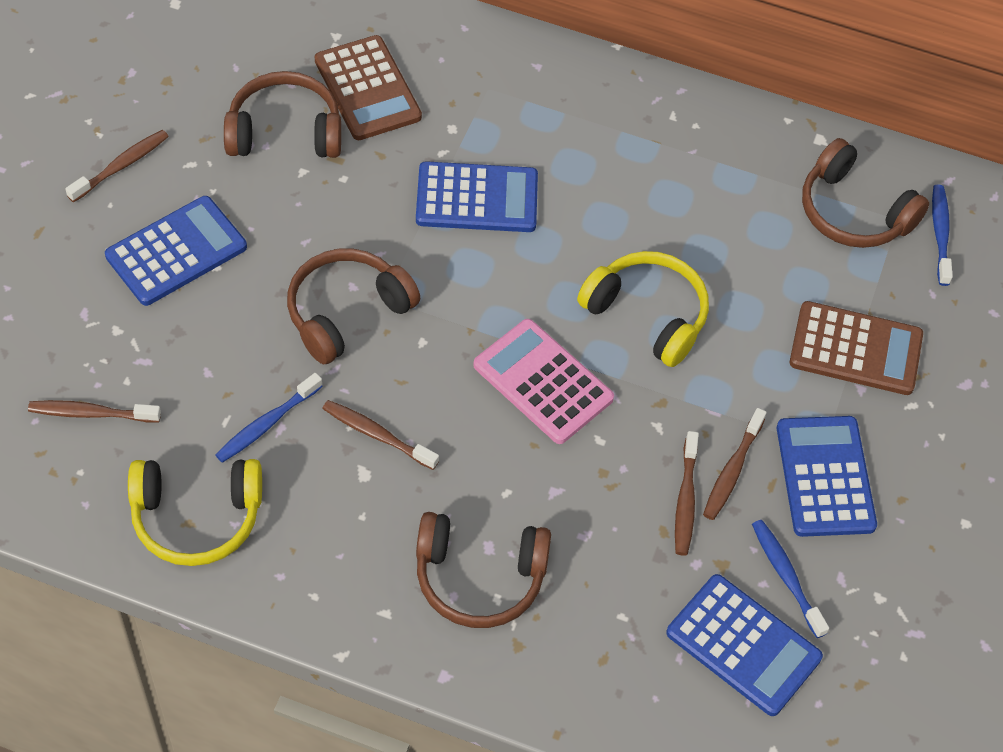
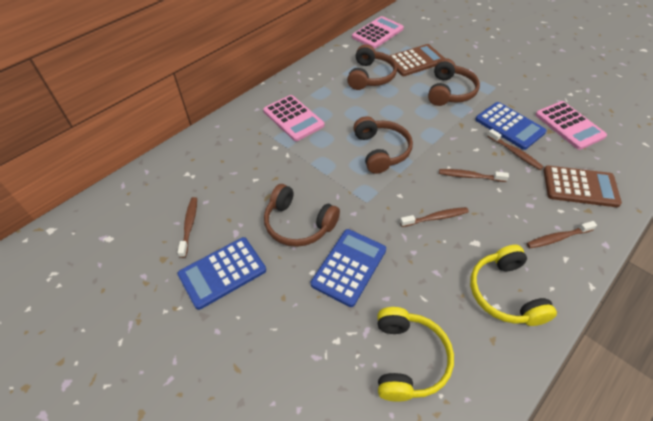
blue calculator: [105,196,247,306] [416,161,538,232] [666,574,823,716] [777,416,877,537] = 4 -> [177,237,266,310] [311,229,386,307] [475,102,547,150] = 3
blue toothbrush: [215,373,323,463] [752,520,829,638] [932,185,953,286] = 3 -> none = 0
pink calculator: [473,319,614,444] = 1 -> [263,95,324,141] [352,16,404,48] [535,101,607,150] = 3

